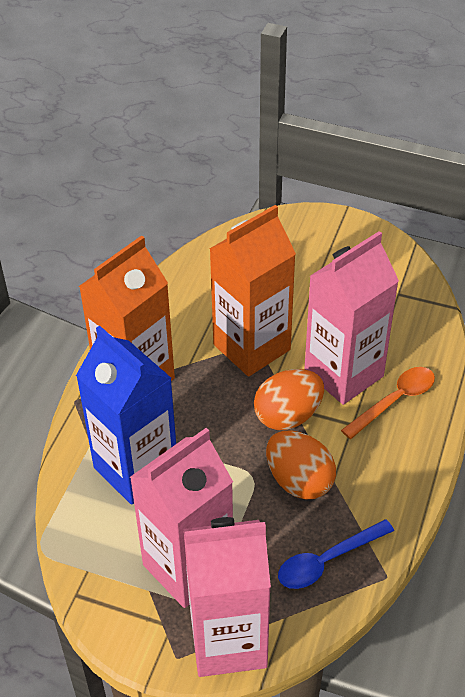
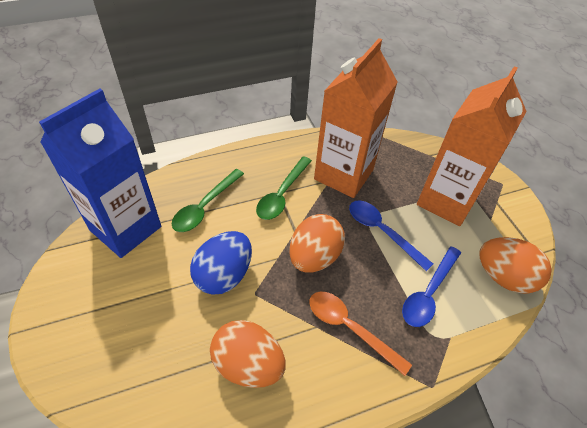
blue egg: none = 0 -> [190,231,252,295] = 1
blue spoon: [278,519,394,589] = 1 -> [349,200,433,271] [402,246,461,327] = 2
green spoon: none = 0 -> [172,169,244,232] [256,156,312,220] = 2
orange egg: [254,369,324,430] [266,430,336,500] = 2 -> [210,320,286,388] [289,214,345,272] [480,237,552,294] = 3
pink carton: [130,428,233,608] [184,517,271,677] [304,231,399,405] = 3 -> none = 0

